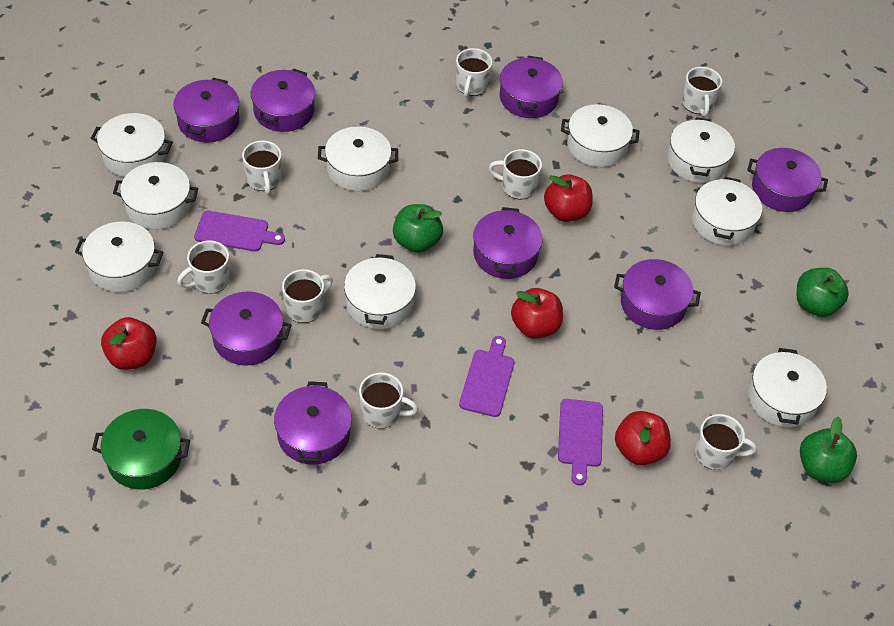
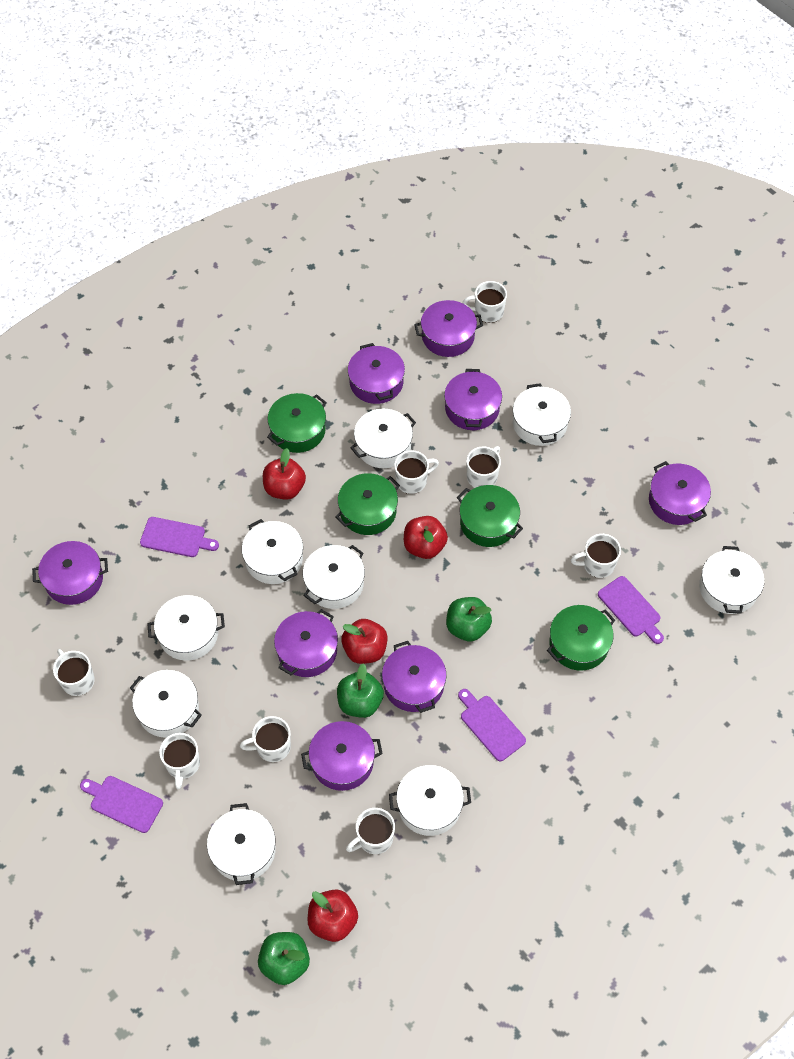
green pot: [92,409,190,490] = 1 -> [267,393,327,453] [336,473,400,535] [457,485,523,547] [547,605,615,671] = 4
purple cutting board: [194,211,285,251] [459,336,515,417] [558,399,603,485] = 3 -> [80,776,163,833] [140,517,219,557] [458,689,526,761] [598,576,664,644] = 4

